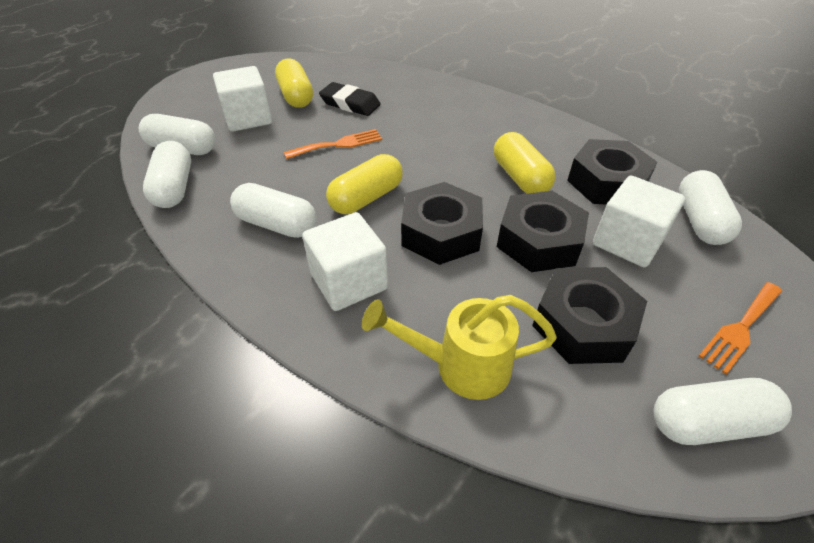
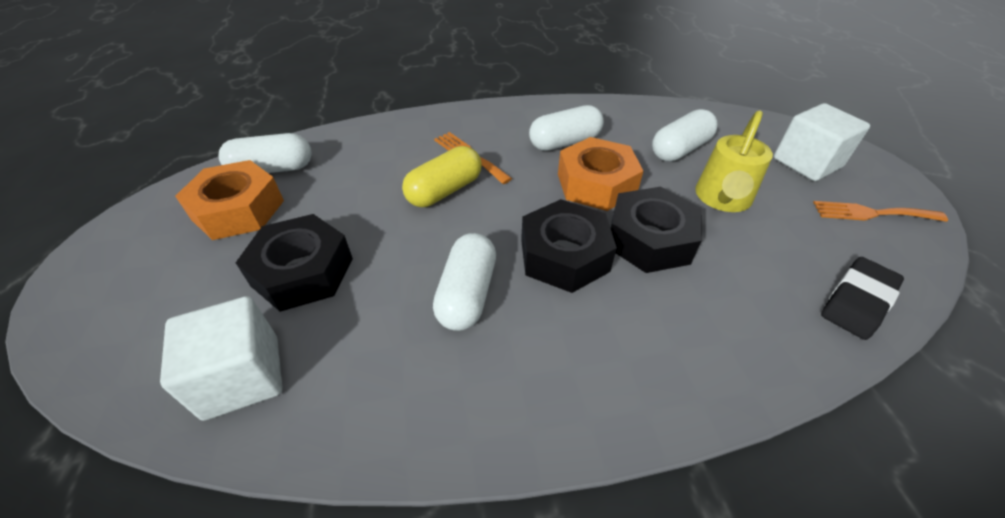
black nut: [401,182,483,265] [497,191,589,272] [532,267,647,364] [567,139,657,205] = 4 -> [236,214,353,312] [521,199,617,293] [611,187,702,273] = 3
orange nut: none = 0 -> [175,160,284,240] [558,137,643,211] = 2
white capsule: [139,114,215,155] [143,141,191,208] [230,183,317,238] [653,378,792,445] [679,170,742,245] = 5 -> [219,133,312,173] [433,233,496,331] [529,105,604,151] [652,109,718,161] = 4
white cube: [213,66,272,132] [302,212,388,311] [593,176,685,267] = 3 -> [160,296,283,421] [774,103,870,181] = 2
yellow capsule: [275,59,313,108] [326,154,403,214] [494,132,556,194] = 3 -> [402,146,482,207] = 1

